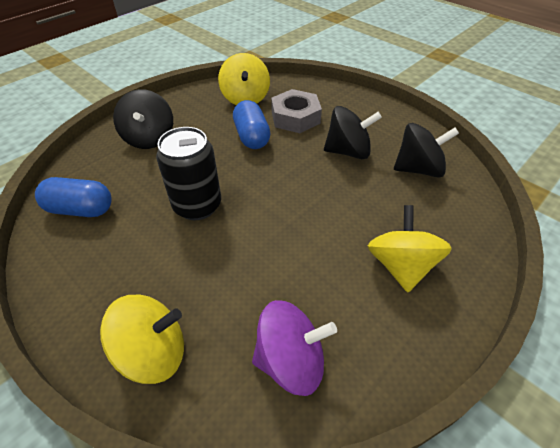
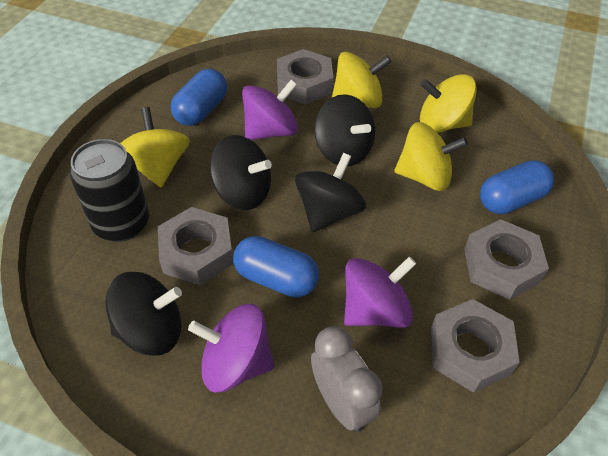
black spinning top: [113,89,173,149] [324,106,382,159] [394,123,459,178] = 3 -> [105,272,182,356] [209,135,272,210] [295,153,366,232] [314,94,375,167] = 4
blue capsule: [35,177,112,217] [233,100,271,149] = 2 -> [171,69,227,126] [233,236,319,298] [480,160,554,214] = 3
grey clock: none = 0 -> [311,326,383,432] = 1
grey nut: [271,89,322,133] = 1 -> [158,207,233,285] [277,49,334,104] [431,299,520,393] [464,219,549,300] = 4
purple spinning top: [252,300,337,396] = 1 -> [188,304,274,393] [242,80,298,140] [344,257,416,328] = 3
yellow spinning top: [100,295,184,384] [218,53,270,105] [368,205,452,292] = 3 -> [120,107,190,187] [332,52,391,108] [394,122,468,191] [420,74,477,133] = 4

